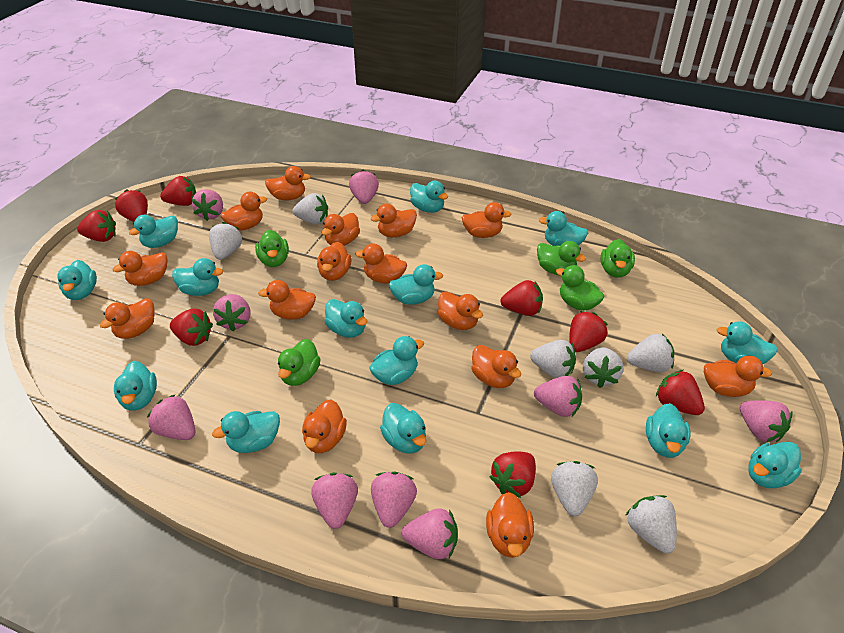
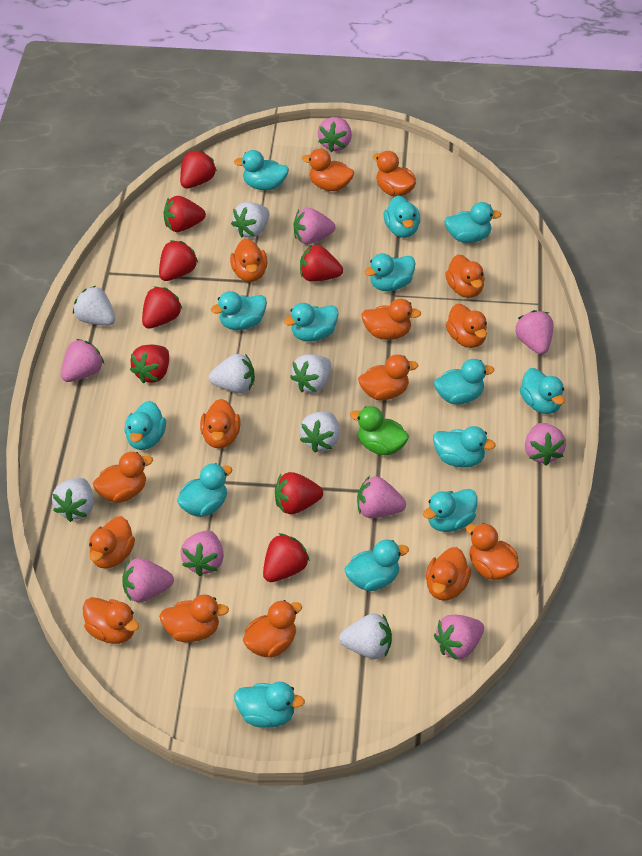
green duck: [255,230,289,267] [278,339,320,386] [537,241,586,275] [556,265,605,311] [600,239,635,278] = 5 -> [350,406,409,455] = 1

